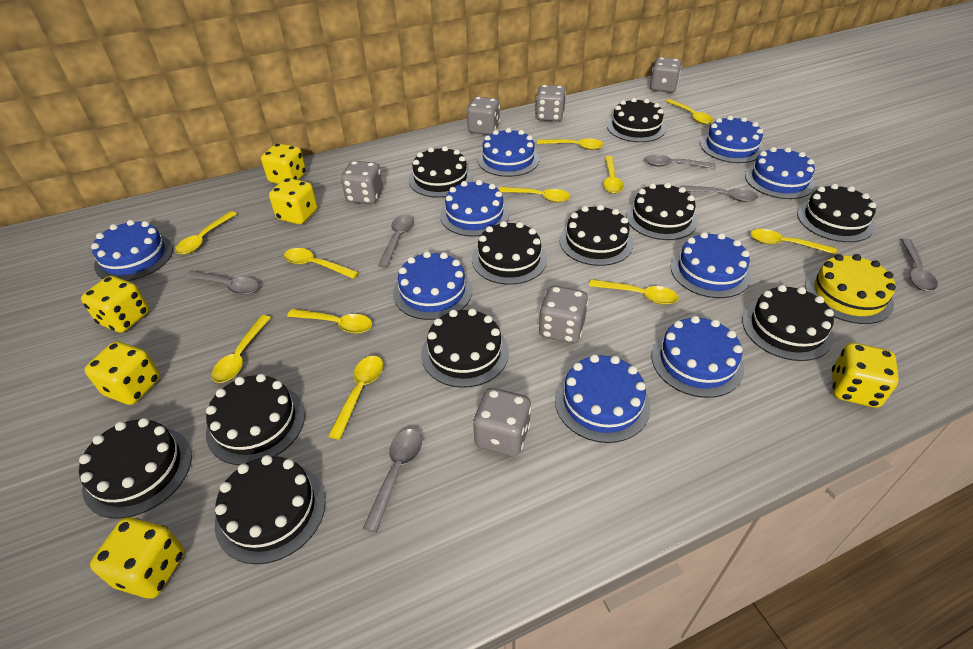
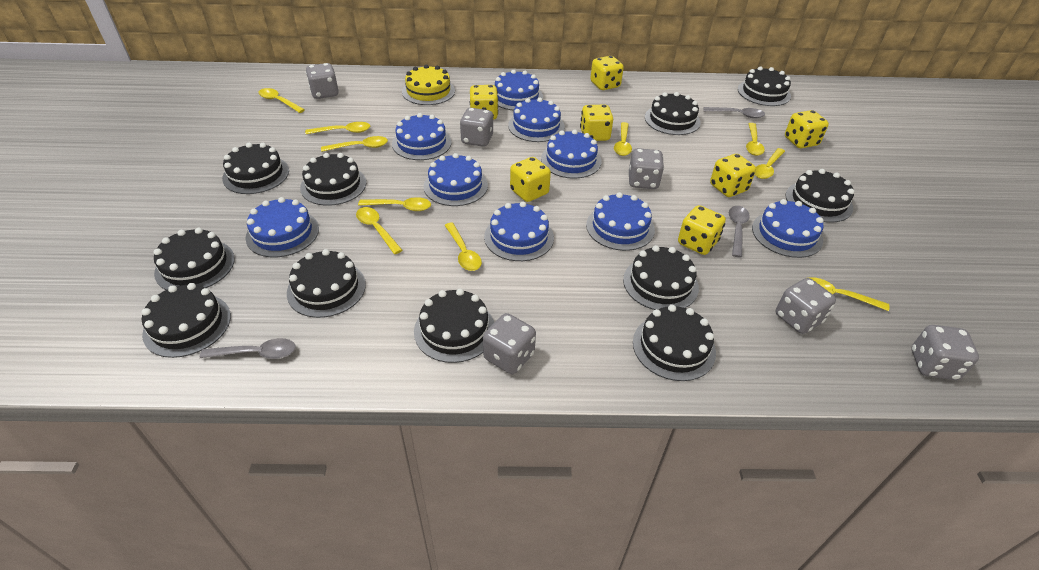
grey spoon: [185,270,259,295] [363,429,422,533] [378,214,414,268] [645,154,716,169] [680,185,758,202] [901,238,938,291] = 6 -> [200,338,295,359] [703,107,765,118] [729,206,750,258] = 3
yellow dice: [81,276,149,333] [85,341,160,405] [90,517,185,598] [261,143,306,184] [269,178,317,224] [832,343,899,408] = 6 -> [470,85,498,120] [510,157,551,202] [580,105,613,141] [590,56,624,90] [678,205,726,255] [710,154,756,197] [785,110,829,148] = 7
yellow spoon: [175,211,237,255] [212,315,271,383] [284,248,359,279] [287,309,372,334] [328,356,383,440] [499,187,571,203] [537,138,604,150] [589,279,679,305] [603,156,624,194] [666,99,714,125] [750,229,837,255] = 11 -> [258,88,305,113] [305,122,370,134] [321,136,388,152] [356,207,402,254] [358,197,431,211] [445,222,482,271] [614,122,632,156] [746,123,765,156] [755,148,785,179] [809,277,889,311] = 10

